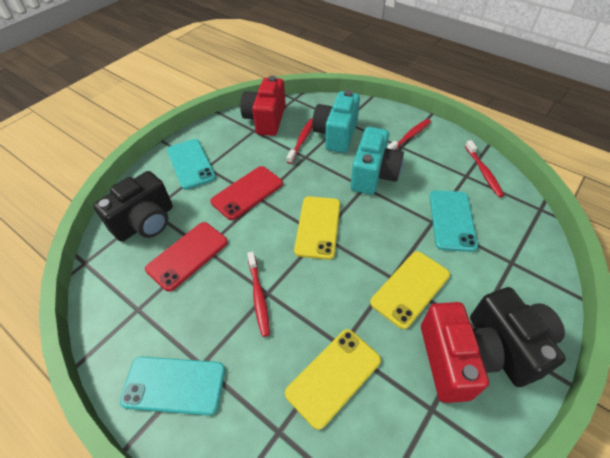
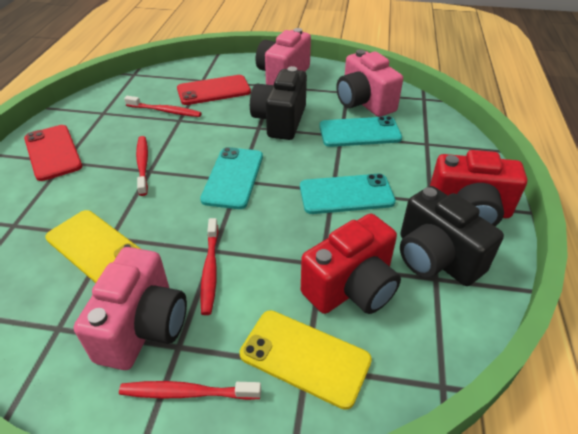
pink camera: none = 0 -> [74,247,187,370] [255,28,311,85] [337,49,403,117] = 3
turquoise camera: [312,90,360,153] [351,127,404,195] = 2 -> none = 0
yellow phone: [285,329,381,430] [294,196,340,260] [370,251,450,329] = 3 -> [45,210,141,283] [240,310,372,410] = 2

